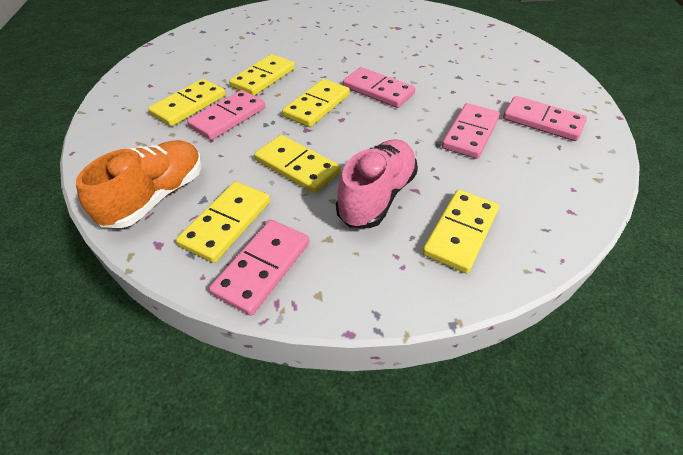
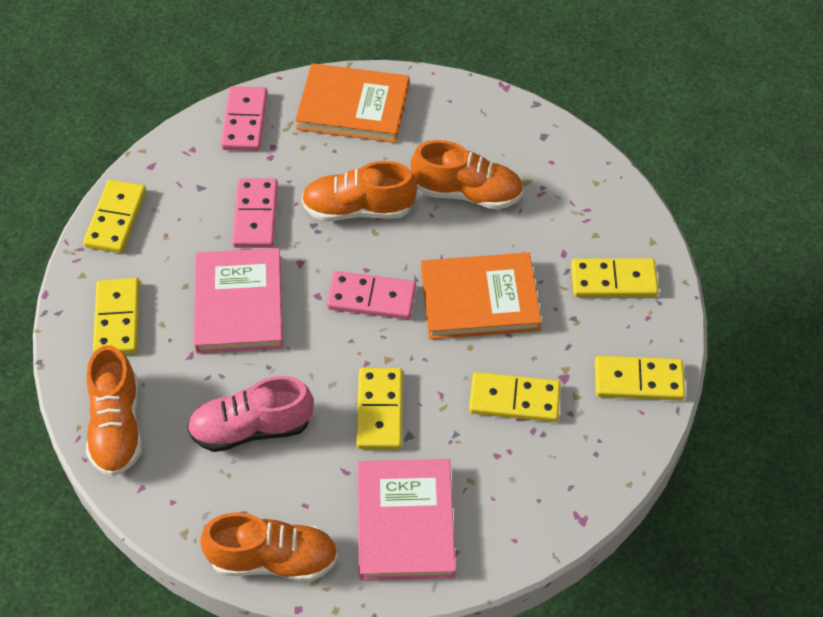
orange book: none = 0 -> [295,63,409,143] [421,253,542,339] = 2
orange shoe: [76,140,202,228] = 1 -> [86,345,142,477] [200,512,338,582] [301,161,417,221] [411,140,523,210] = 4
pink book: none = 0 -> [194,248,283,354] [358,459,456,581] = 2
pink domino: [187,90,265,140] [209,220,309,316] [343,67,415,108] [442,103,500,159] [503,96,587,141] = 5 -> [221,86,268,151] [232,178,278,248] [327,271,416,319] = 3

